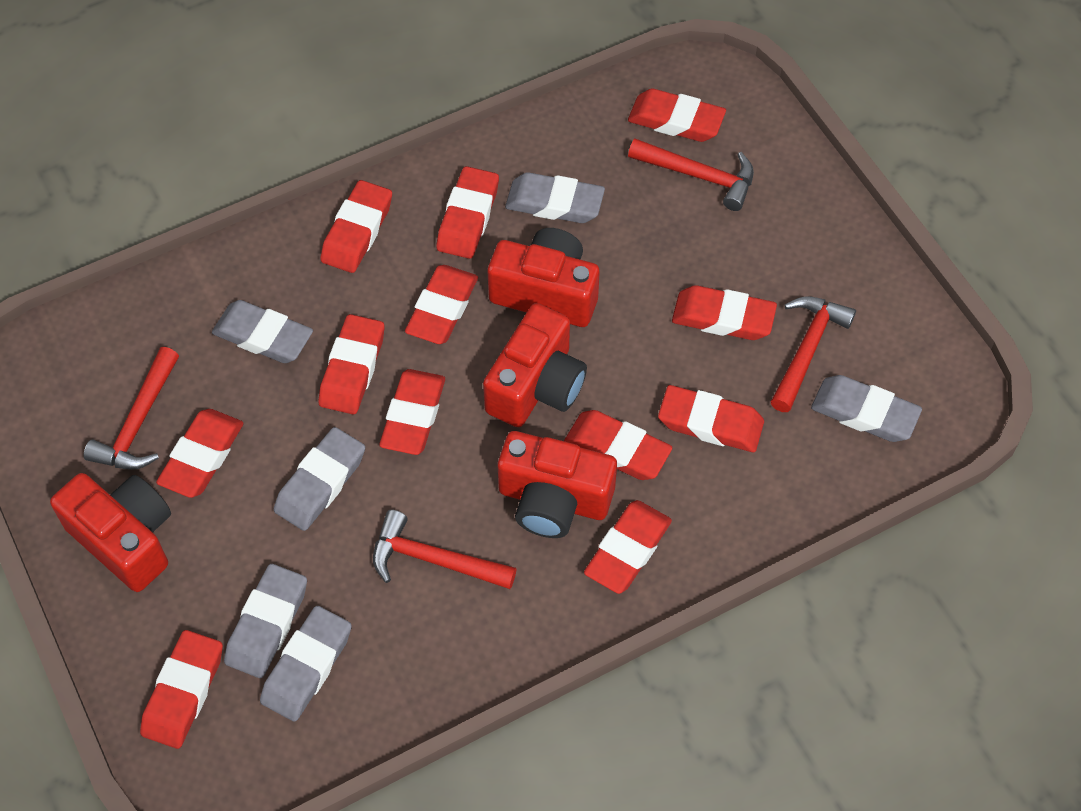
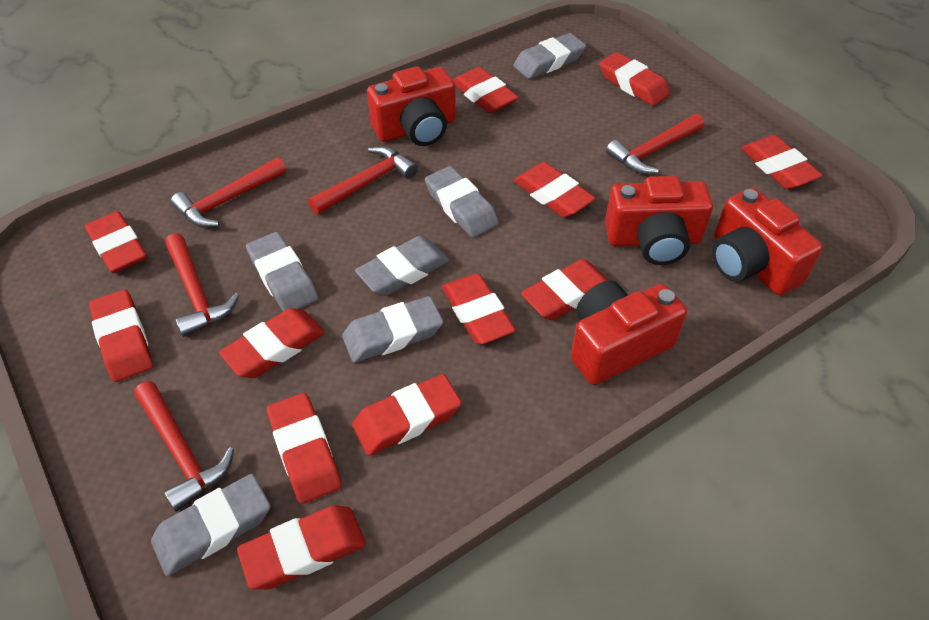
red hammer: [84,347,179,470] [373,510,517,589] [628,139,754,211] [771,296,856,412] = 4 -> [134,381,234,511] [165,233,239,337] [171,157,286,228] [308,146,418,214] [606,114,704,174] = 5

